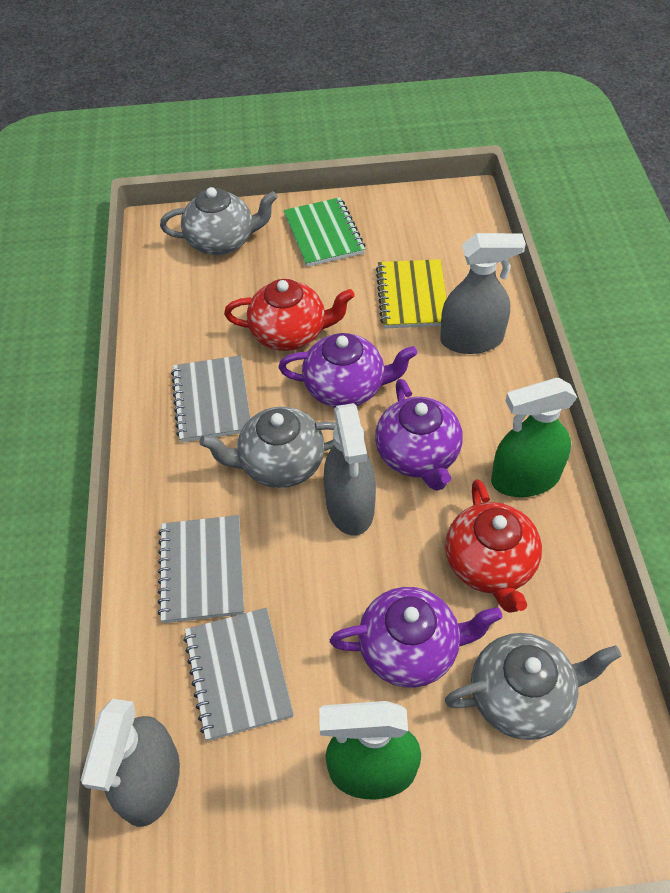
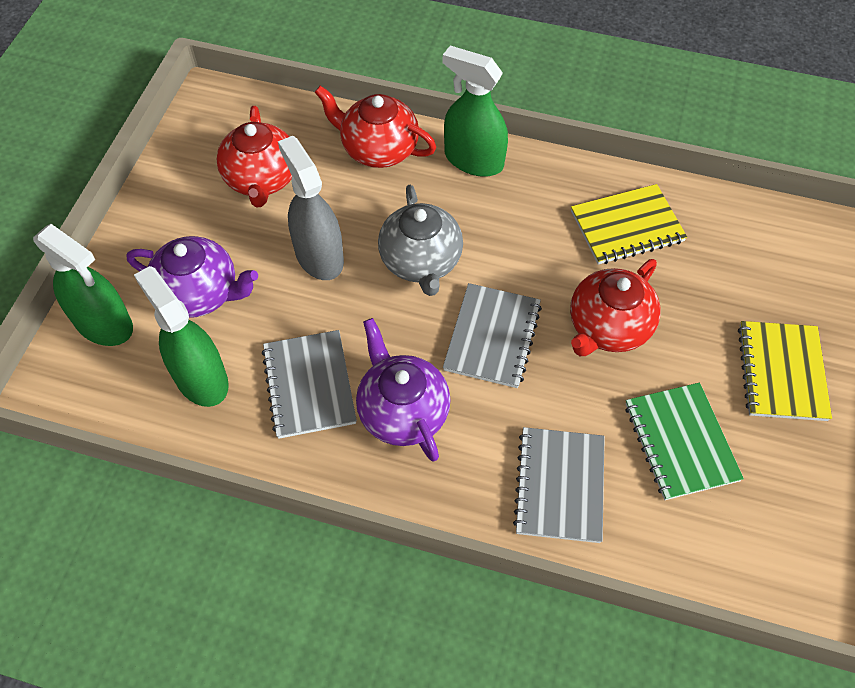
green spray bottle: [319,701,421,800] [491,378,577,497] = 2 -> [33,224,133,346] [134,266,229,407] [443,46,508,177] = 3
grey spray bottle: [81,699,180,827] [324,403,376,535] [440,233,526,354] = 3 -> [278,136,344,280] = 1
grey teapot: [160,187,278,255] [199,407,336,488] [445,633,621,740] = 3 -> [378,185,463,296] = 1
purple teapot: [278,333,417,408] [330,587,502,688] [375,379,463,491] = 3 -> [127,236,258,318] [356,318,451,462] = 2
red teapot: [224,279,355,351] [445,479,542,613] = 2 -> [216,106,292,208] [314,86,436,168] [570,259,661,356] = 3
yellow notebook: [376,259,447,328] = 1 -> [571,184,687,264] [738,321,832,421] = 2

